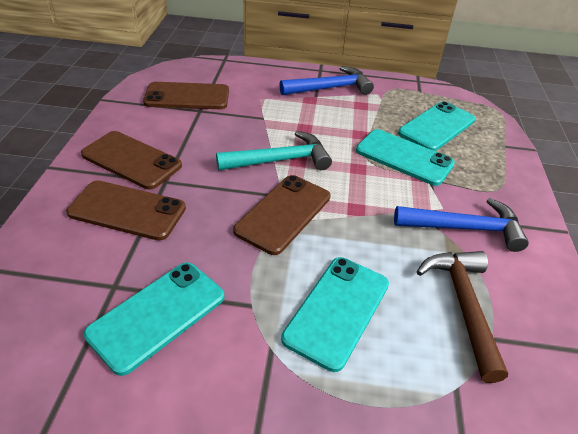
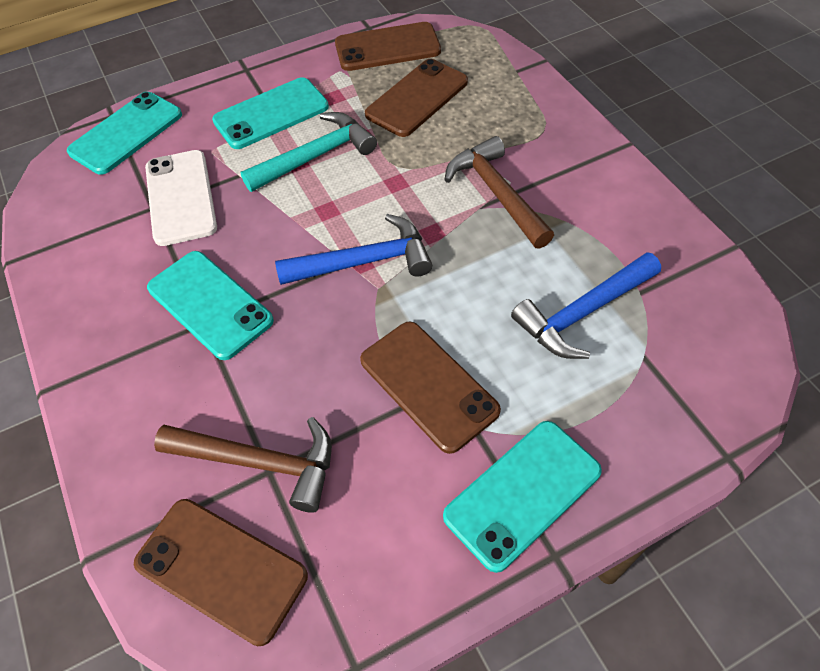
brown hammer: [417,251,508,383] = 1 -> [154,417,332,513] [445,136,554,249] = 2
white phone: none = 0 -> [145,150,217,246] = 1

